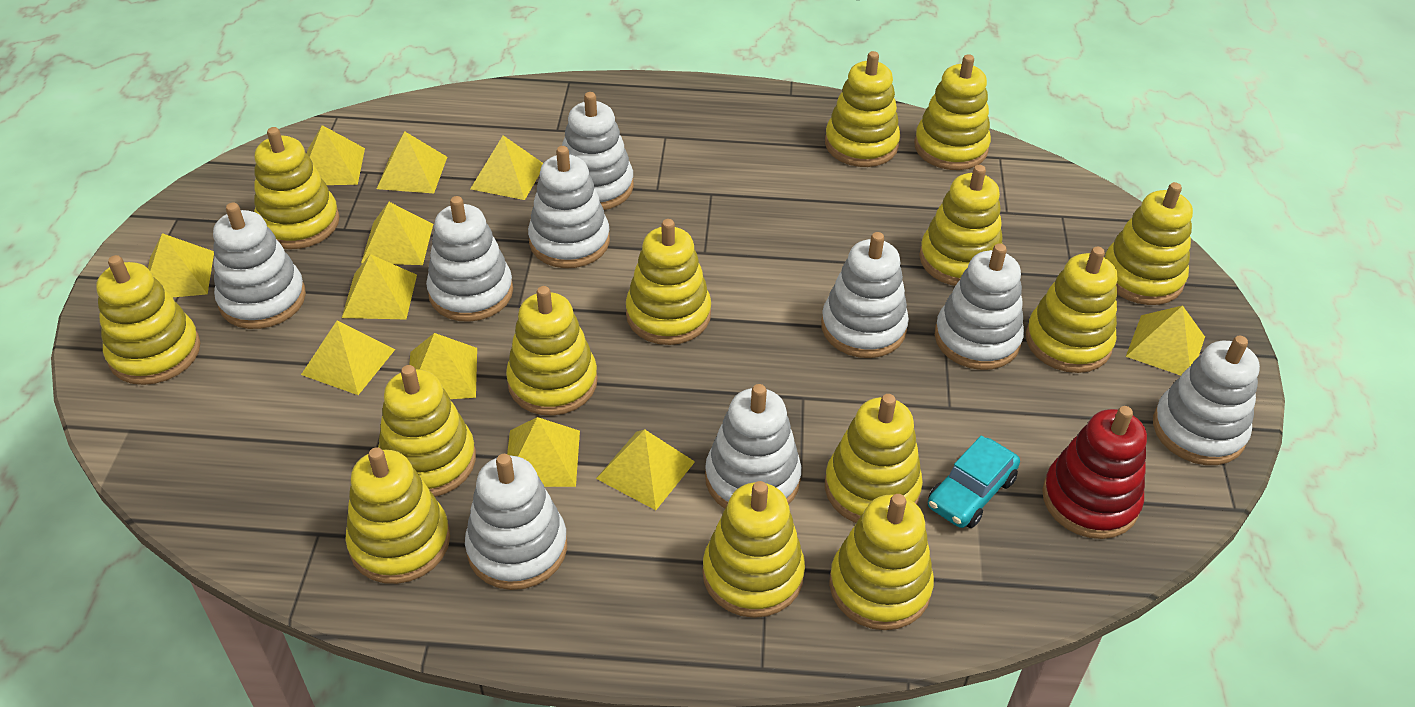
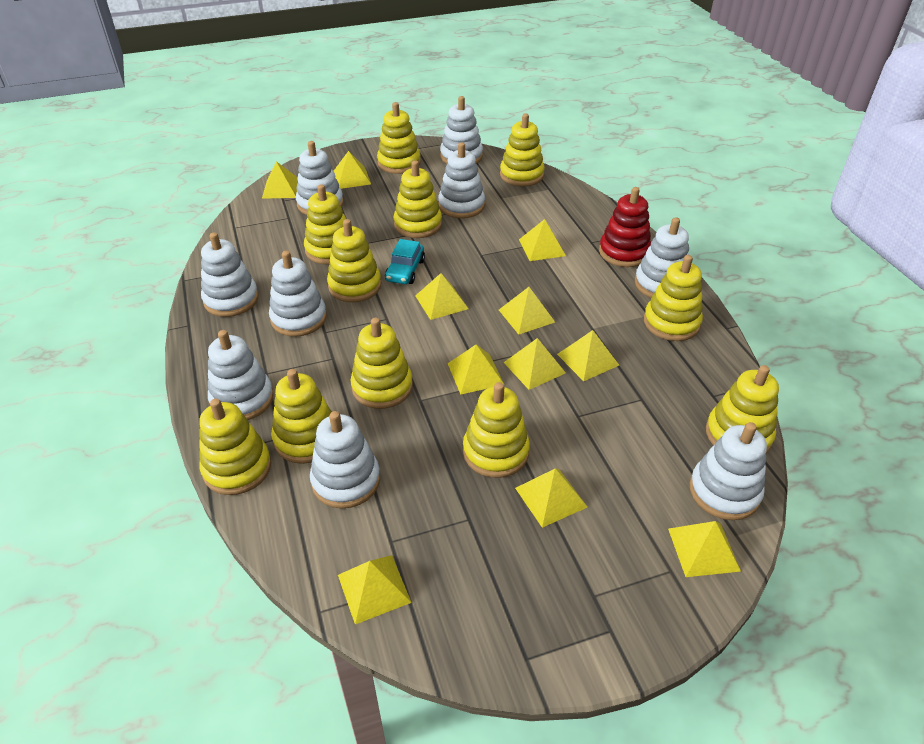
yellow stacking toy: [96,255,200,385] [254,127,339,249] [345,447,450,584] [378,365,476,497] [506,286,598,416] [626,219,711,345] [702,481,805,618] [825,51,900,167] [825,394,923,523] [829,494,934,630] [914,54,991,170] [919,165,1003,286] [1026,247,1117,373] [1105,182,1193,305] = 14 -> [199,398,271,495] [271,369,332,464] [304,184,346,264] [327,219,381,302] [351,318,413,409] [377,102,421,174] [394,160,442,238] [463,382,530,478] [500,113,545,186] [644,255,703,341] [706,365,779,453] = 11

